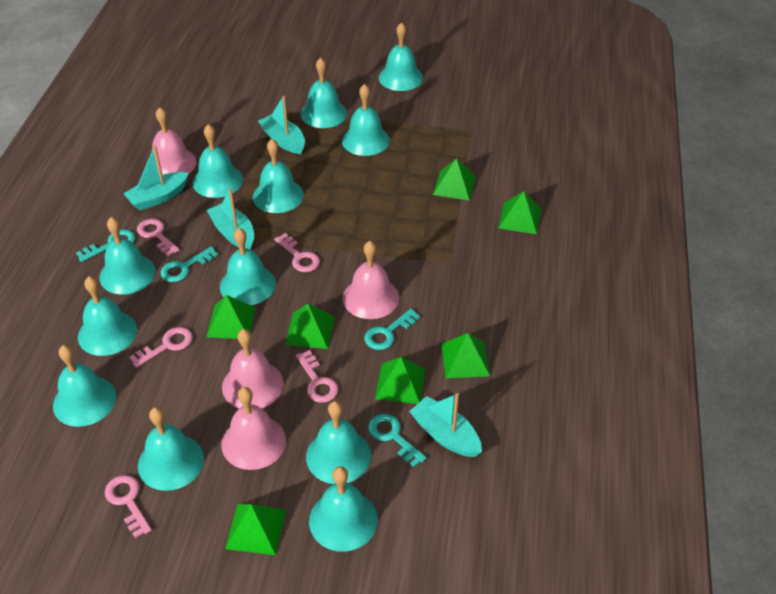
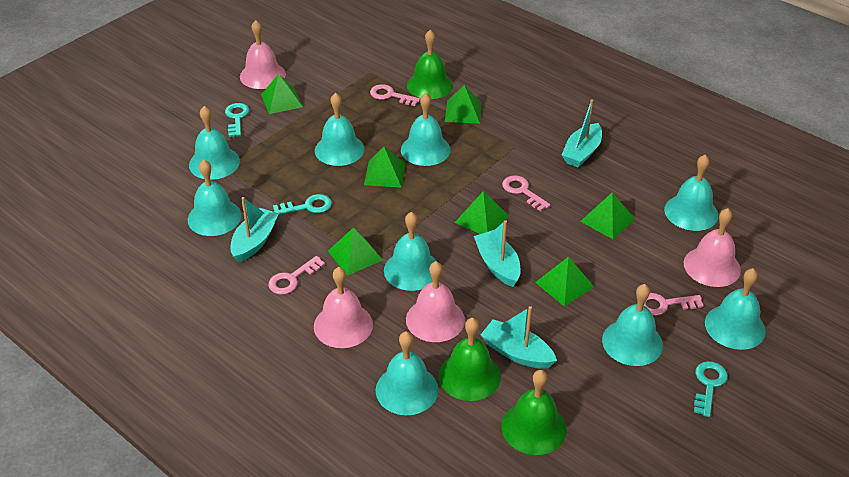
green bell: none = 0 -> [407,30,453,99] [439,318,501,401] [501,370,567,455] = 3
pink key: [105,475,152,538] [129,327,193,368] [137,219,179,256] [274,233,320,272] [296,350,339,403] = 5 -> [268,256,325,295] [370,84,420,106] [502,175,550,211] [644,293,704,316] = 4
turquoise bell: [53,345,116,427] [78,276,137,356] [99,217,156,294] [138,407,204,491] [192,124,243,198] [220,228,276,305] [253,139,304,213] [301,58,347,128] [306,401,371,484] [309,466,378,552] [342,84,390,156] [379,22,423,91] = 12 -> [188,160,242,236] [189,106,240,180] [315,93,365,166] [376,332,438,415] [384,212,437,291] [401,93,451,166] [602,284,663,366] [664,155,718,231] [705,268,766,350] = 9
turquoise key: [76,229,135,262] [160,247,218,282] [364,308,420,350] [368,414,426,467] = 4 -> [225,103,249,137] [273,194,332,215] [694,361,728,417] = 3

